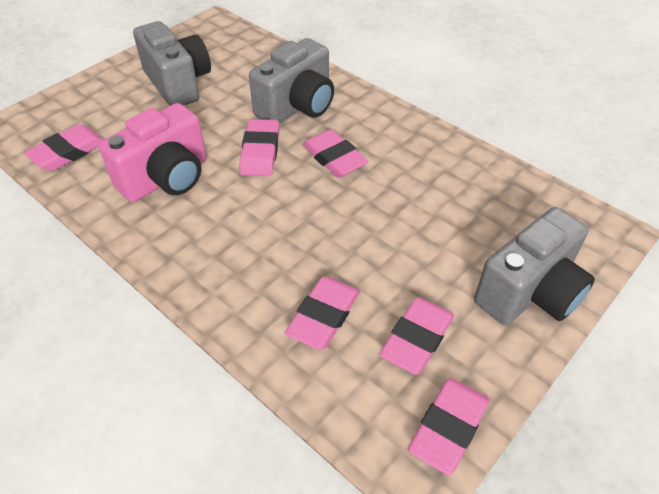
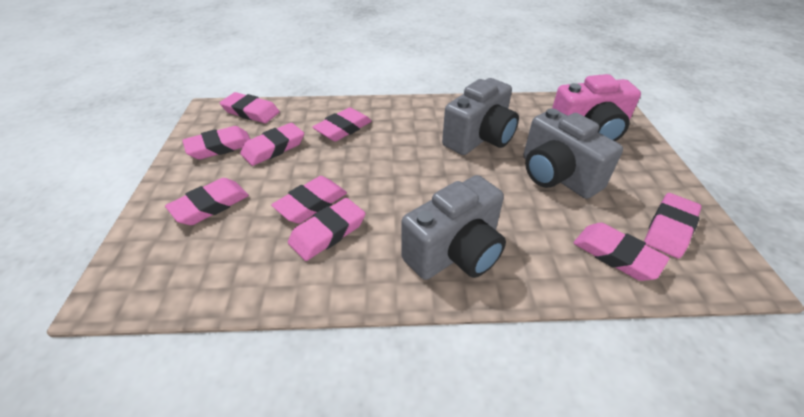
pink eraser: [24,124,104,171] [240,119,279,176] [285,277,360,350] [302,130,369,178] [379,297,454,375] [408,378,490,476] = 6 -> [165,178,249,225] [182,126,250,160] [220,92,280,123] [240,123,304,166] [271,176,347,224] [288,198,366,261] [312,108,372,142] [573,223,669,281] [644,193,701,258] = 9

